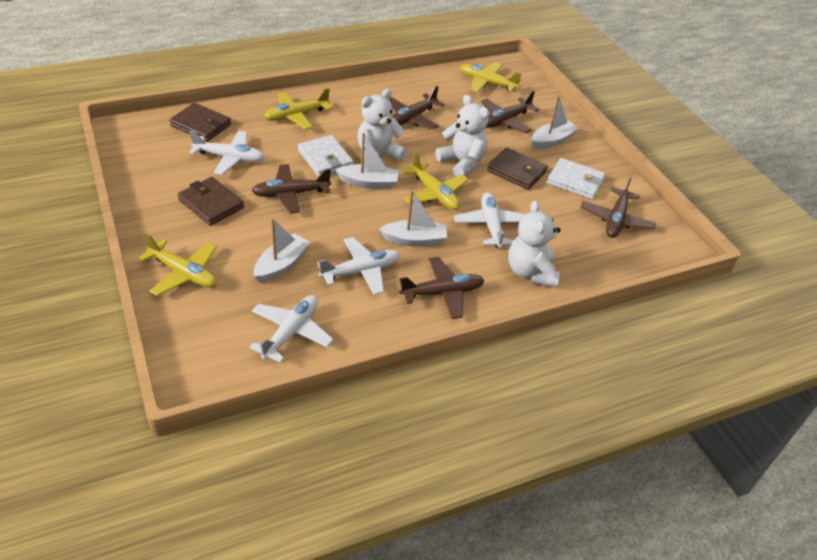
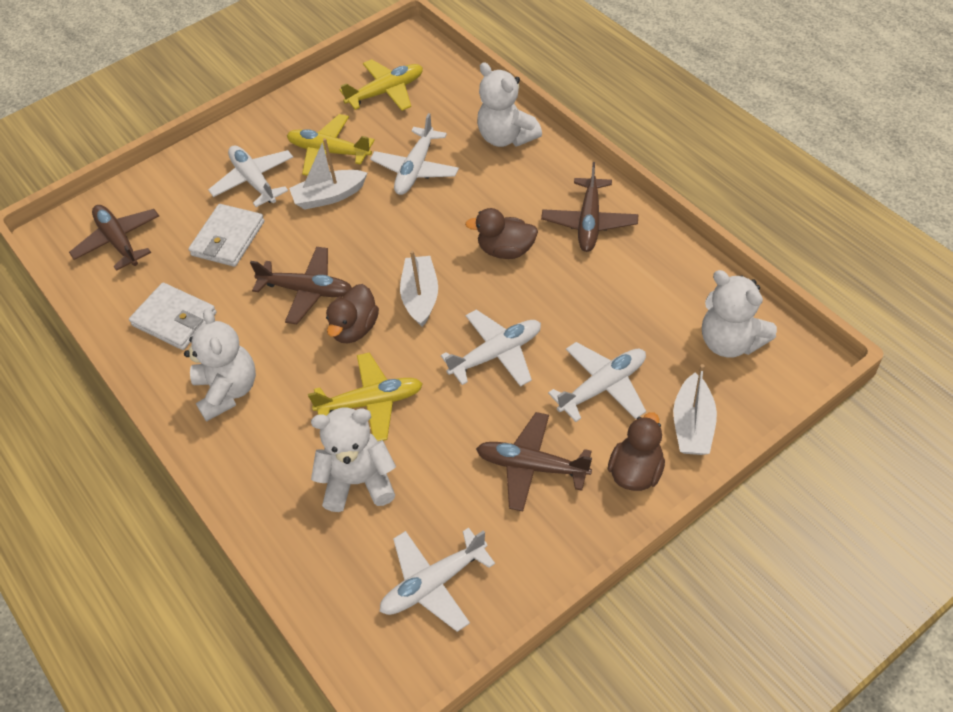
brown duck: none = 0 -> [326,284,379,343] [465,208,538,259] [608,412,665,491] = 3
brown plane: [252,164,331,214] [388,86,444,129] [399,257,485,319] [481,91,539,133] [581,177,656,238] = 5 -> [69,205,159,271] [250,247,352,324] [476,412,592,512] [541,162,639,252] = 4
brown wallet: [169,103,231,142] [178,177,244,226] [487,147,548,190] = 3 -> none = 0
white boat: [254,218,310,282] [335,133,399,189] [379,190,447,246] [531,96,579,149] = 4 -> [289,138,367,210] [400,251,438,327] [673,364,717,455] = 3
white plane: [189,131,265,175] [249,295,334,363] [317,237,401,295] [454,193,526,249] = 4 -> [208,146,293,207] [370,113,459,195] [380,528,495,632] [441,310,541,387] [548,342,646,422] = 5
white teddy bear: [357,89,407,163] [435,95,489,177] [508,200,561,288] = 3 -> [184,309,256,422] [311,408,396,512] [477,62,542,147] [702,270,777,358] = 4
yellow plane: [139,234,217,296] [264,88,332,130] [403,152,468,210] [460,62,521,92] = 4 -> [287,114,375,176] [308,352,423,441] [340,59,423,111] = 3

